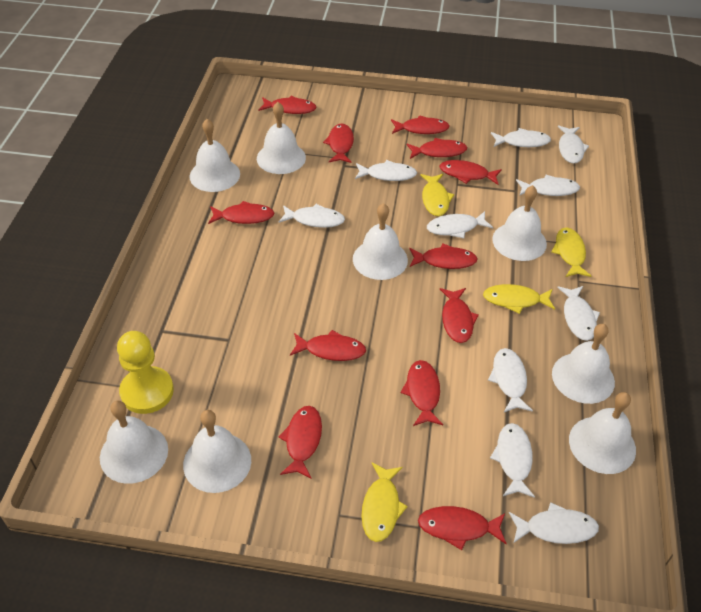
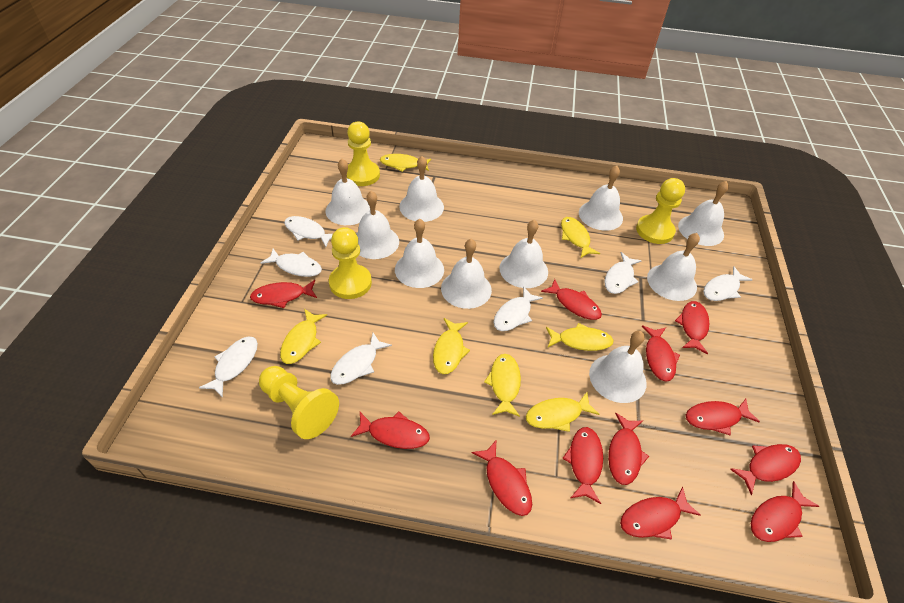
white bell: [100,401,168,484] [183,410,251,493] [190,119,240,192] [257,102,306,174] [353,203,408,280] [492,185,547,261] [552,324,615,404] [569,392,636,474] = 8 -> [325,159,370,225] [356,191,399,259] [395,218,444,288] [399,156,444,222] [441,239,492,309] [499,220,548,288] [579,166,623,231] [589,331,647,403] [647,233,700,301] [678,181,729,246] = 10
white fish: [279,204,345,228] [355,160,417,181] [427,211,493,238] [488,348,533,412] [490,423,535,498] [491,128,551,147] [509,502,599,544] [516,175,580,196] [557,286,600,341] [558,126,589,164] = 10 -> [199,337,258,398] [261,249,322,277] [284,216,333,247] [330,333,392,385] [493,286,543,331] [604,252,642,294] [703,267,753,301] = 7
yellow fish: [361,462,408,542] [420,174,454,216] [483,284,555,314] [552,227,591,277] = 4 -> [280,309,327,364] [380,154,431,172] [433,318,470,374] [484,354,521,417] [526,392,599,432] [546,323,614,351] [561,217,600,258] = 7
yellow pawn: [117,331,174,414] = 1 -> [259,366,339,439] [329,227,372,299] [347,122,380,186] [636,178,685,244] = 4

